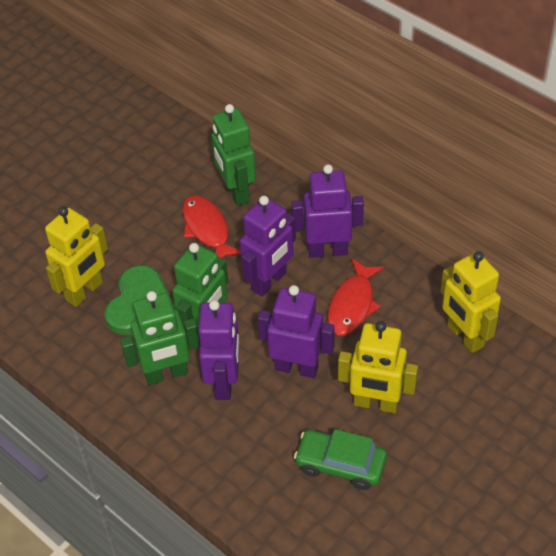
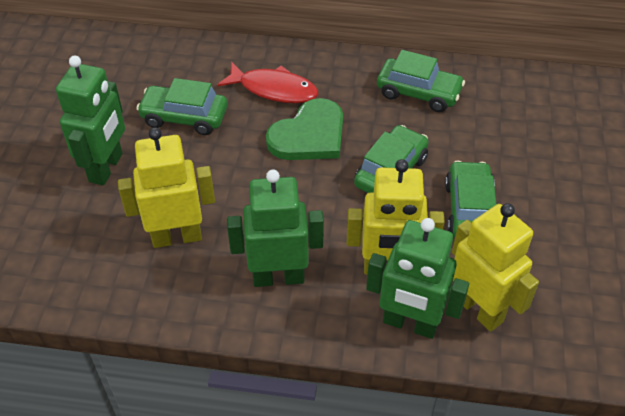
green car: [294,429,387,490] = 1 -> [136,78,228,135] [354,125,429,193] [377,50,465,112] [445,161,496,237] = 4
purple robot: [198,300,240,400] [240,196,296,297] [258,285,335,378] [292,164,364,258] = 4 -> none = 0
red fish: [182,195,241,258] [327,258,384,336] = 2 -> [217,62,318,103] = 1

